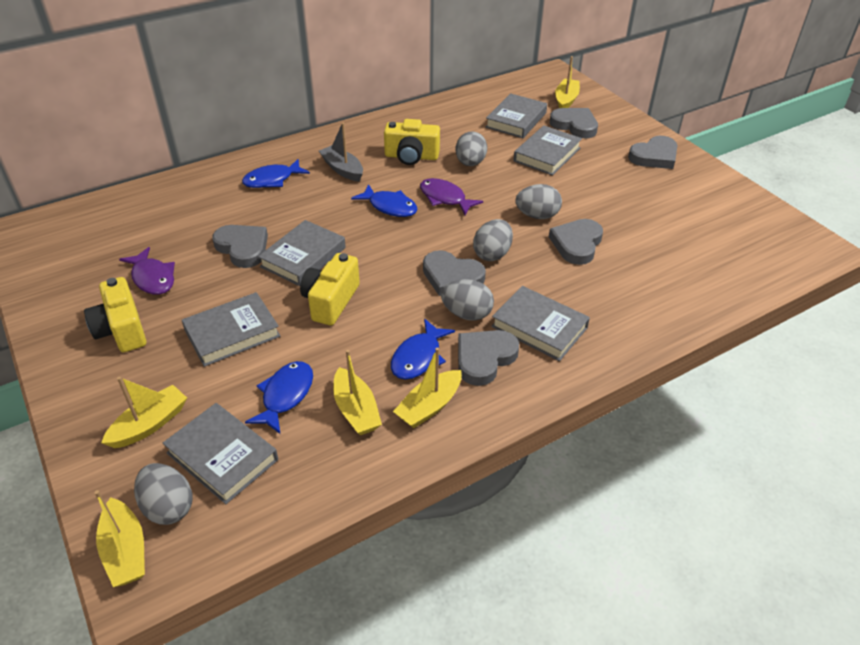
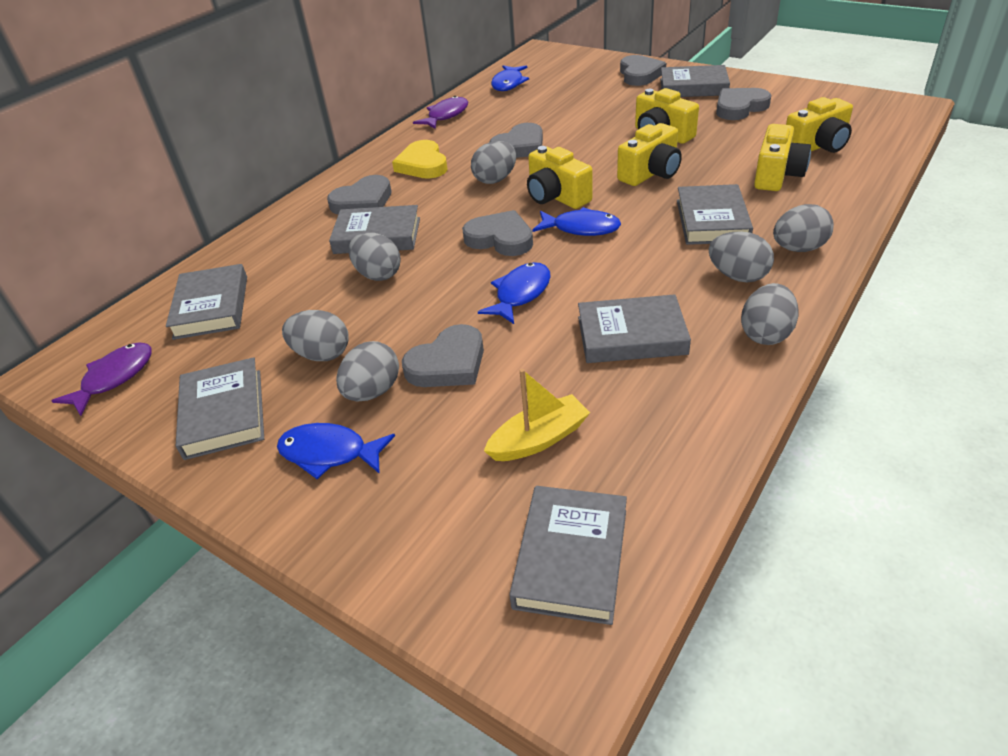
grey boat: [319,123,363,182] = 1 -> none = 0
grey book: [163,403,278,504] [182,292,280,367] [258,220,346,286] [485,93,547,138] [491,286,590,361] [514,126,582,175] = 6 -> [166,264,247,340] [176,357,264,460] [329,205,420,254] [509,486,627,625] [578,294,691,363] [660,65,730,97] [677,184,753,245] = 7
grey egg: [134,463,193,525] [441,279,494,321] [455,132,487,166] [473,219,513,261] [515,184,562,219] = 5 -> [282,310,349,361] [336,341,399,402] [348,232,401,281] [471,141,516,184] [709,231,774,283] [741,283,799,345] [773,204,834,252] = 7
yellow boat: [94,490,145,587] [101,377,187,448] [333,350,382,435] [393,347,462,428] [555,56,580,108] = 5 -> [484,369,590,461] = 1
yellow camera: [84,277,146,352] [300,253,360,325] [384,119,440,165] = 3 -> [527,146,592,209] [617,123,682,186] [635,88,699,144] [754,124,811,191] [786,97,853,153] = 5
yellow heart: none = 0 -> [392,140,448,179] = 1

